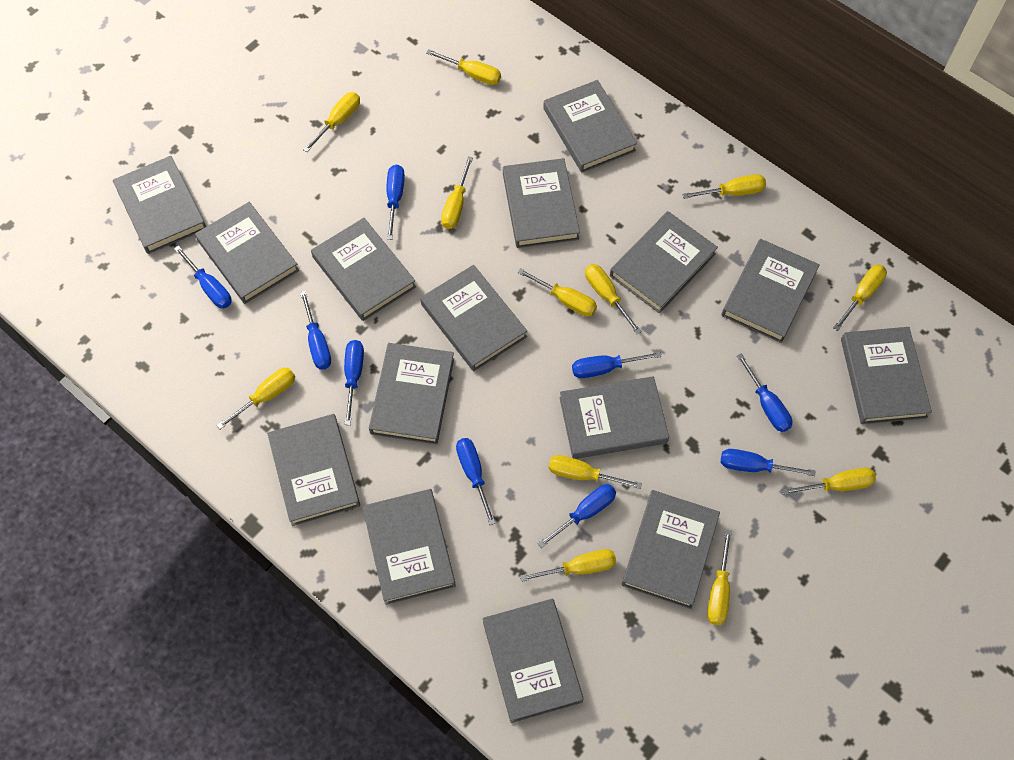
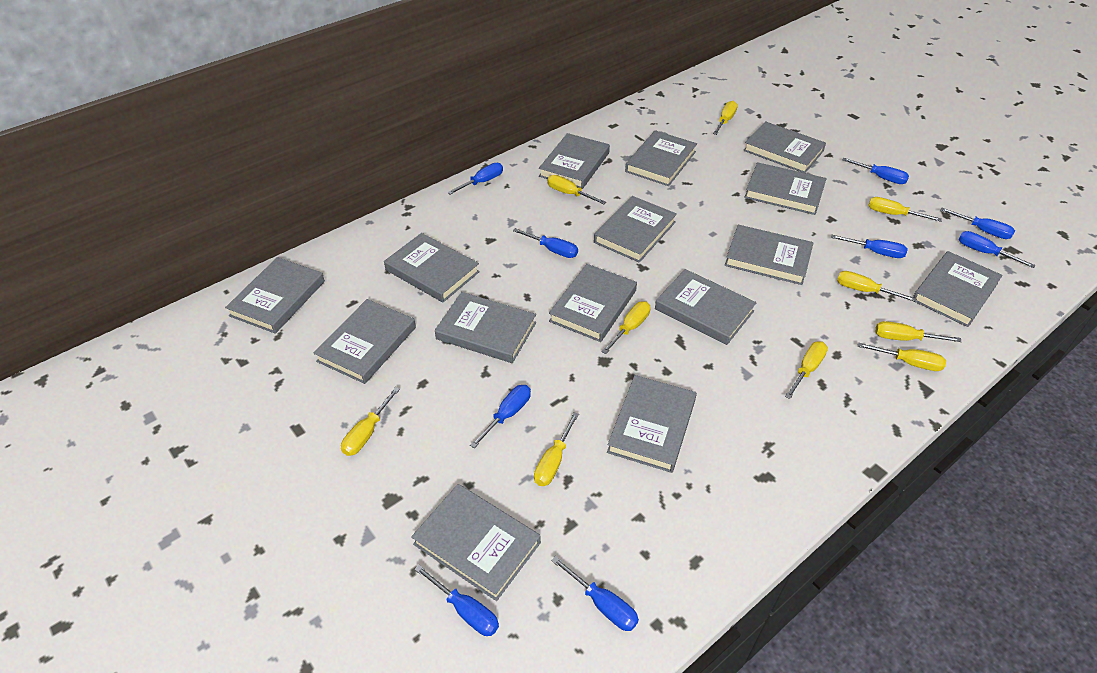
yellow screwdriver: [216,368,295,429] [303,92,360,152] [426,49,501,85] [441,157,473,229] [518,268,597,316] [520,549,616,582] [549,455,642,489] [585,264,642,334] [682,174,766,199] [707,530,732,625] [782,468,876,495] [833,265,887,331] = 12 -> [341,387,400,456] [534,412,579,486] [547,175,606,204] [601,301,650,354] [713,101,738,135] [785,341,828,399] [837,271,917,302] [858,343,946,371] [868,197,942,222] [875,321,962,342] = 10

